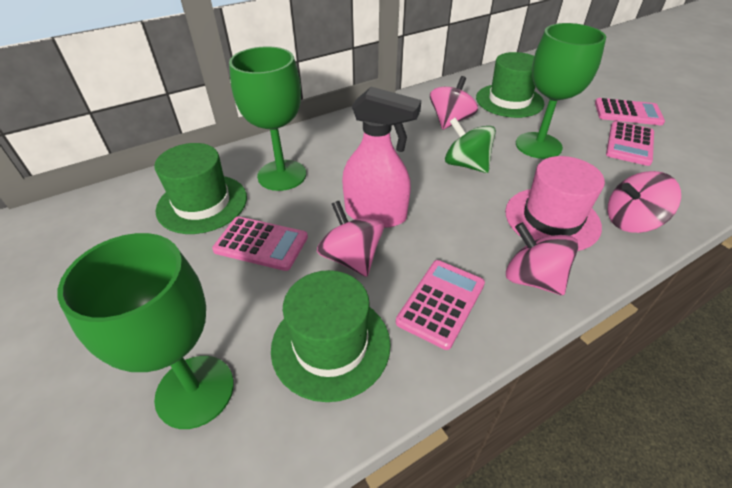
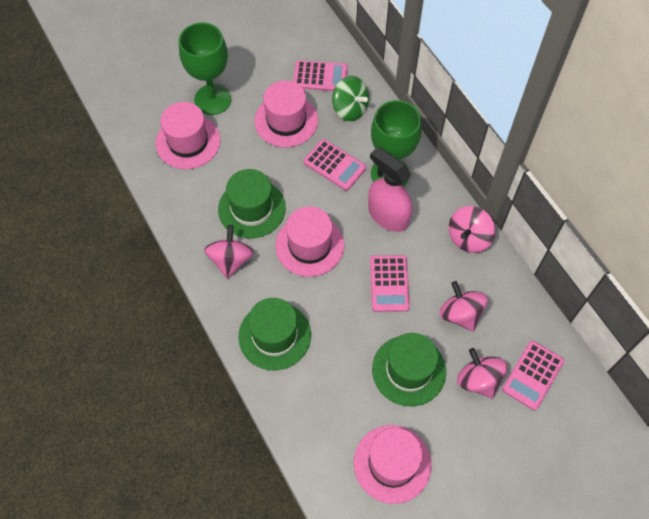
green goblet: [57,233,234,429] [229,46,306,191] [516,23,606,159] = 3 -> [179,22,232,115] [371,100,422,187] = 2
pink hat: [505,156,605,251] = 1 -> [155,102,221,169] [254,81,318,147] [275,206,344,277] [354,425,432,504] = 4

